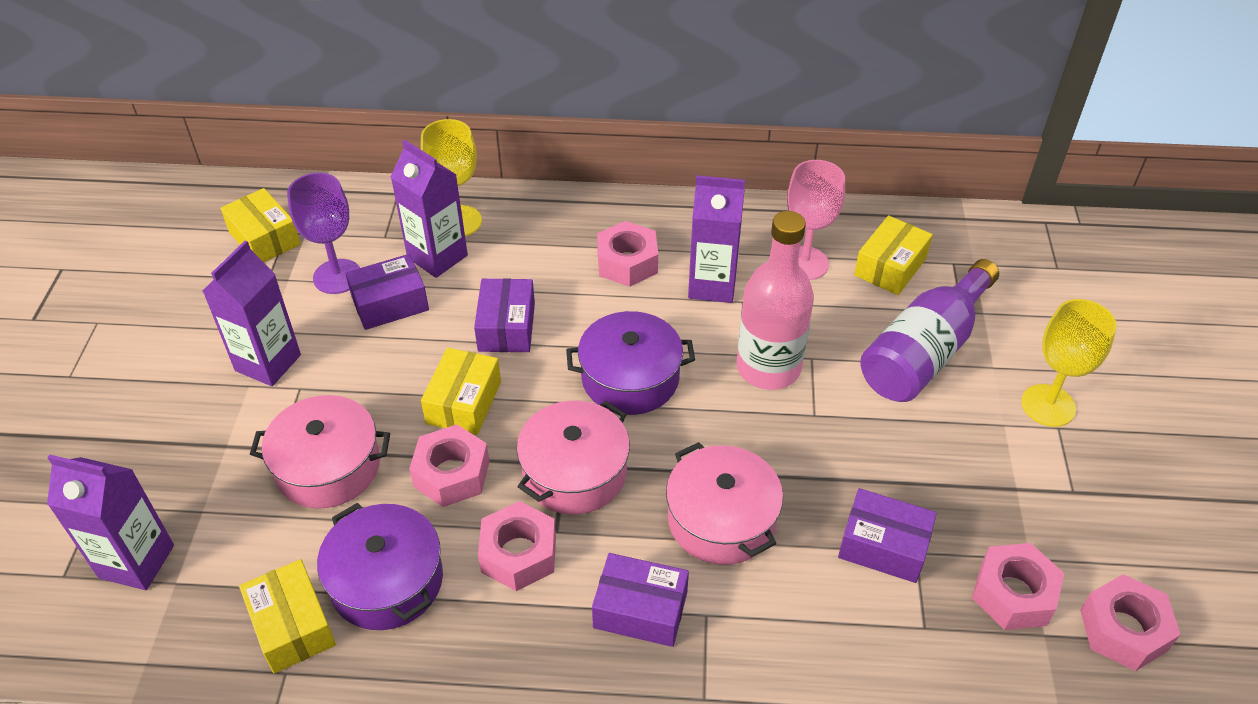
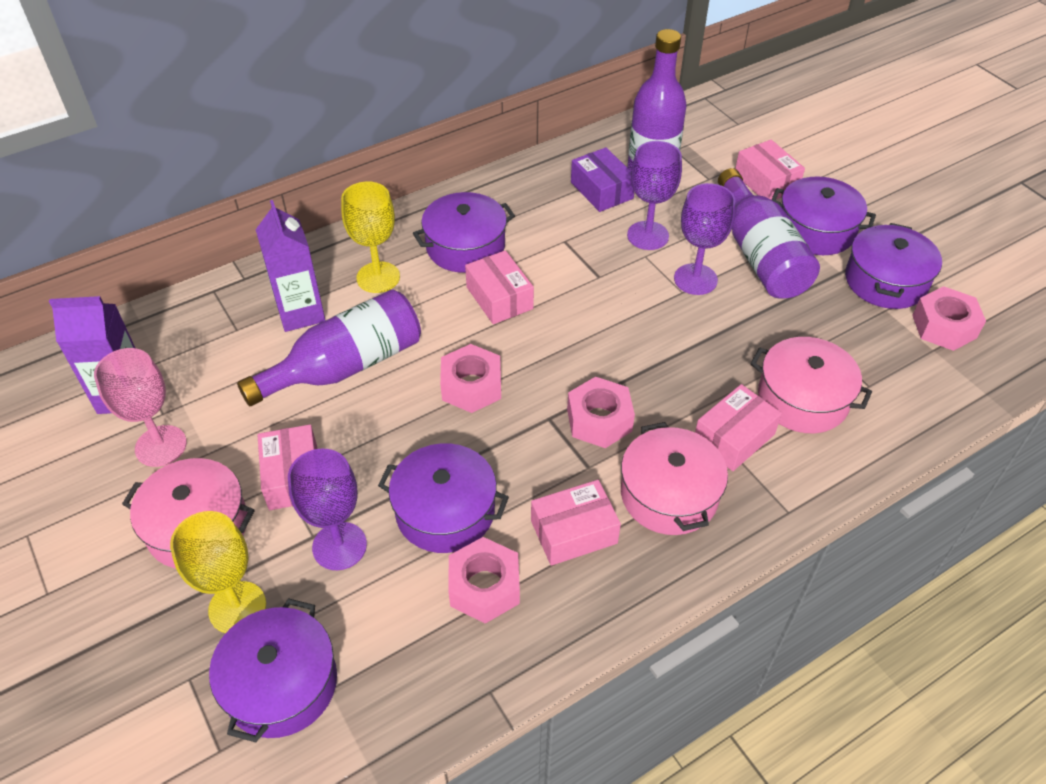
pink bottle: [737,211,814,390] = 1 -> none = 0
pink box: none = 0 -> [258,424,317,510] [465,250,534,324] [531,480,621,566] [695,384,782,471] [735,140,805,200] = 5
pink nut: [409,425,490,507] [478,501,556,591] [597,221,658,287] [972,543,1065,630] [1080,574,1181,671] = 5 -> [440,344,501,413] [448,537,520,624] [567,377,635,448] [912,286,986,351] = 4
purple bottle: [860,259,999,402] = 1 -> [237,290,421,406] [627,29,687,171] [718,168,820,299] = 3
purple box: [345,254,429,330] [474,278,535,352] [592,553,689,647] [838,488,937,583] = 4 -> [571,147,634,212] = 1
purple carton: [47,455,174,590] [203,240,301,386] [391,139,468,278] [688,175,745,303] = 4 -> [49,296,135,414] [256,200,326,332] = 2
purple goblet: [287,173,360,294] = 1 -> [288,449,367,570] [627,141,682,250] [674,183,735,295] = 3
purple pot: [317,503,443,630] [566,311,695,415] = 2 -> [209,598,337,742] [378,443,509,553] [413,192,515,273] [771,177,876,255] [845,223,942,309] = 5
yellow box: [220,188,301,262] [239,559,336,673] [421,348,501,435] [854,215,933,295] = 4 -> none = 0

